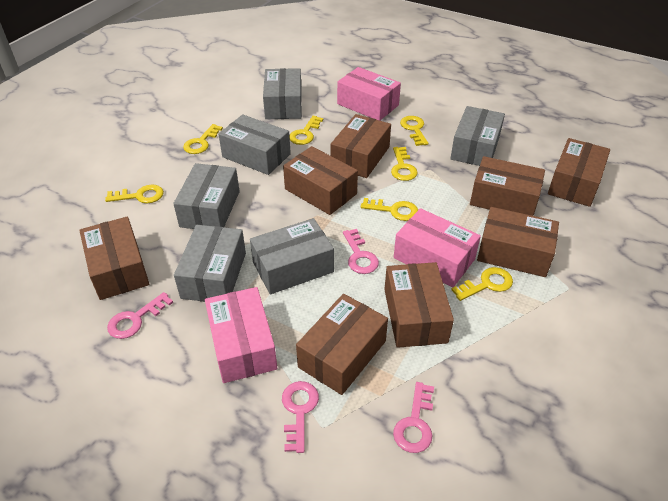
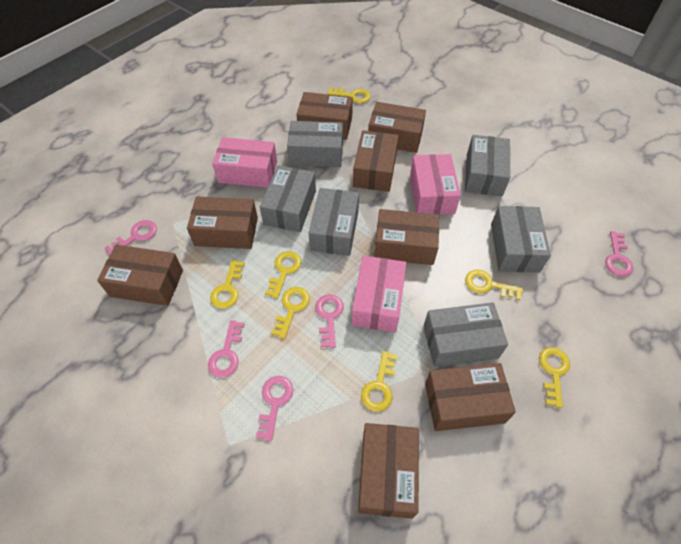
pink key: [107,292,173,339] [282,381,319,453] [343,229,379,274] [393,382,434,453] = 4 -> [104,220,157,255] [208,320,244,378] [256,376,294,441] [315,294,344,348] [605,231,634,277] = 5

